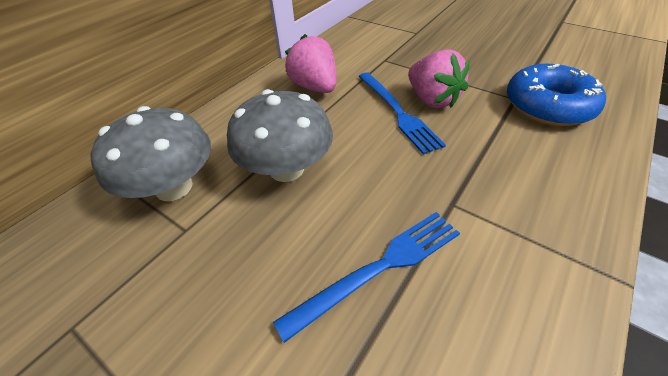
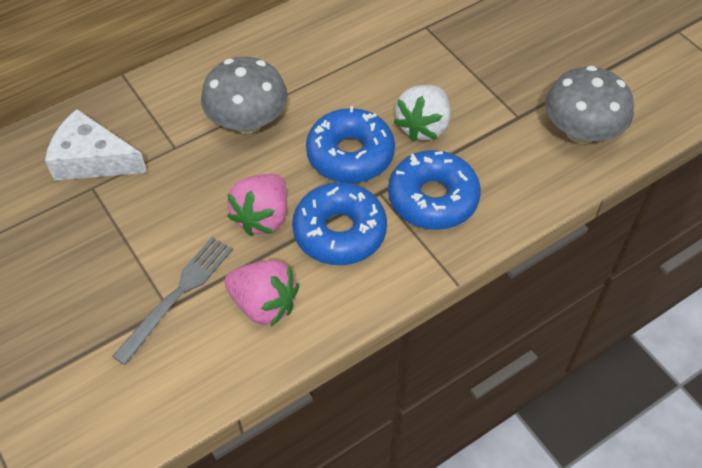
blue donut: [507,64,606,126] = 1 -> [292,182,387,265] [306,106,395,183] [388,150,481,230] = 3
blue fork: [273,212,460,343] [358,73,446,155] = 2 -> none = 0
grey fork: none = 0 -> [112,237,233,365] = 1
white cheese: none = 0 -> [45,109,147,181] = 1
white strawberry: none = 0 -> [394,85,450,142] = 1

